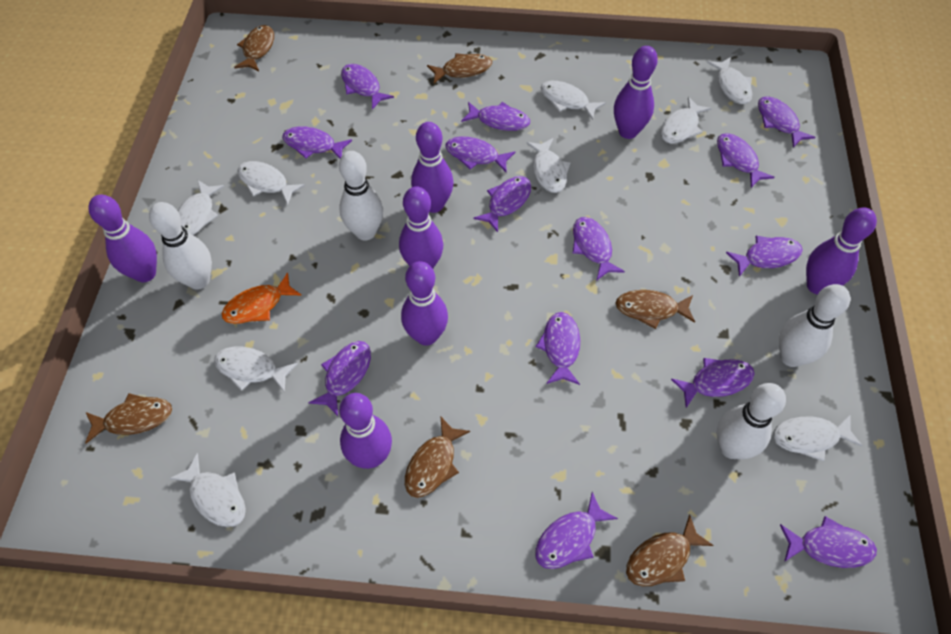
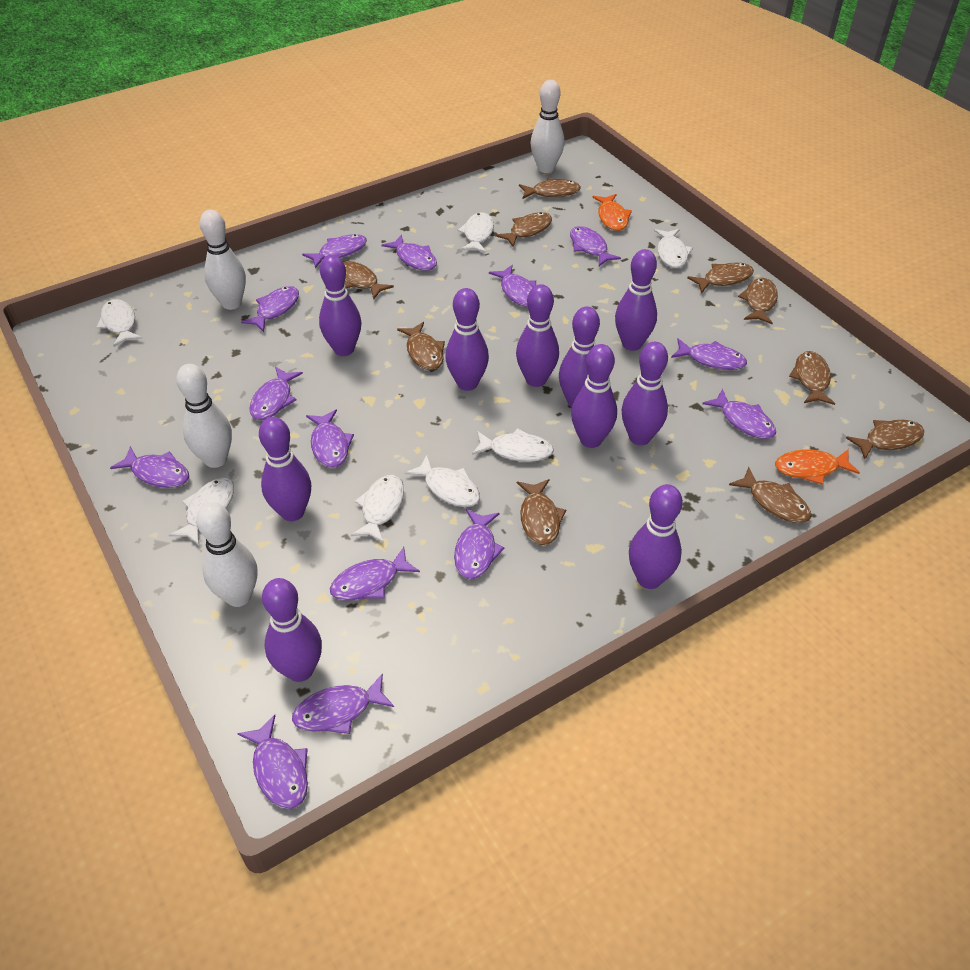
brown fish: [85,393,172,444] [234,25,274,71] [405,416,470,498] [427,53,492,83] [615,290,695,329] [626,515,714,586] = 6 -> [343,261,394,299] [397,322,445,370] [495,212,552,247] [517,479,566,545] [519,178,581,199] [687,263,754,294] [729,467,811,523] [738,278,778,324] [789,351,835,405] [846,420,924,459] = 10
orange fish: [222,272,301,324] = 1 -> [592,194,632,231] [775,449,860,485] = 2
purple bowling pin: [88,195,157,282] [339,393,392,469] [399,186,443,269] [401,261,448,346] [411,122,454,213] [614,46,658,139] [806,207,877,295] = 7 -> [259,417,311,521] [262,578,322,682] [319,255,361,356] [445,288,489,391] [516,284,559,387] [559,306,600,408] [571,344,617,448] [615,249,657,351] [622,342,668,445] [629,484,683,589] = 10
white fish: [169,453,246,527] [178,180,225,235] [214,347,298,392] [238,161,305,205] [526,138,570,193] [541,81,606,120] [660,97,712,144] [707,57,752,104] [773,415,862,461] = 9 -> [96,299,143,347] [169,478,234,545] [351,475,404,543] [405,455,480,507] [458,212,494,253] [472,428,554,462] [654,229,693,268] = 7

